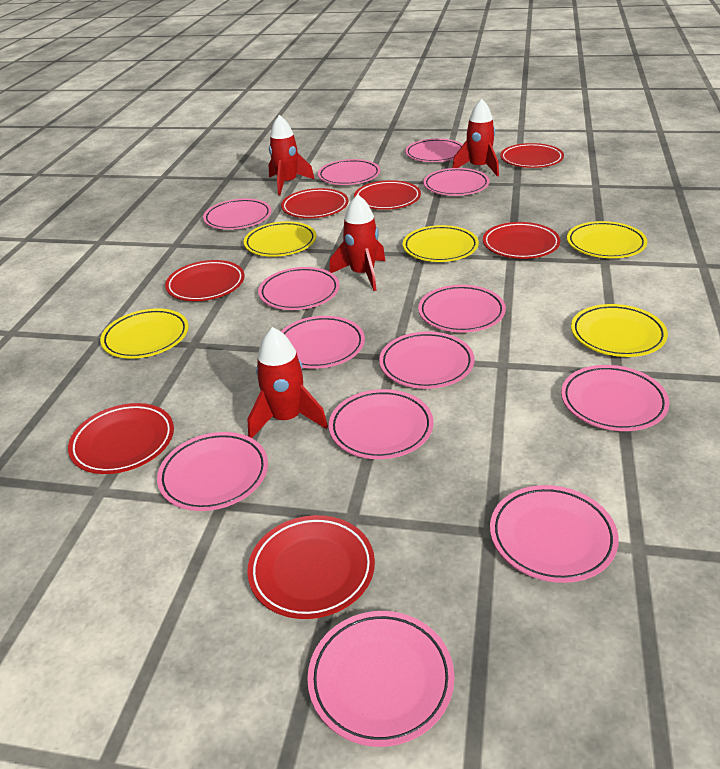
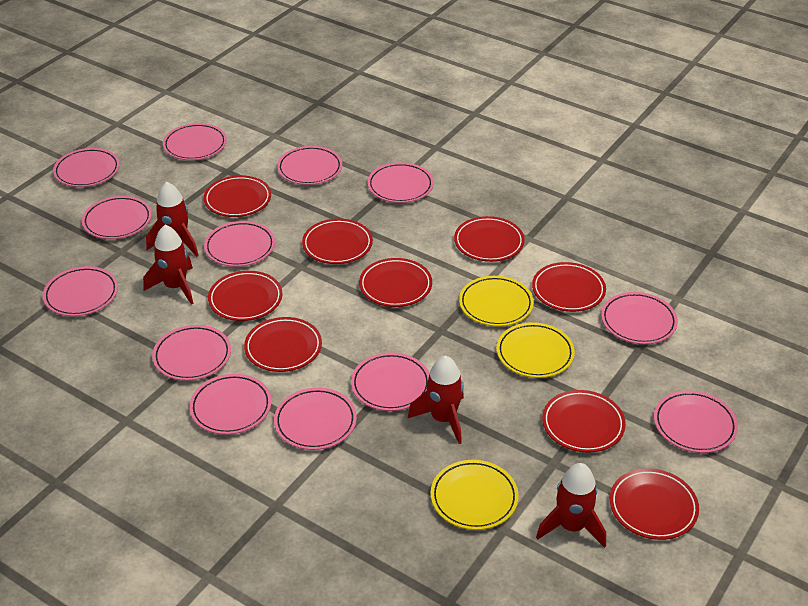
red plate: [68,403,174,474] [165,260,244,301] [247,515,375,619] [281,188,348,218] [354,180,421,210] [483,222,560,259] [500,143,564,168] = 7 -> [204,175,271,217] [208,271,283,321] [244,317,322,372] [302,219,373,264] [359,258,432,307] [454,216,524,262] [532,262,606,312] [542,390,626,453] [610,468,699,540] = 9
yellow plate: [100,308,188,359] [244,221,316,257] [403,225,479,262] [567,221,647,258] [571,304,668,357] = 5 -> [431,460,519,530] [459,276,534,327] [496,322,575,378] = 3

